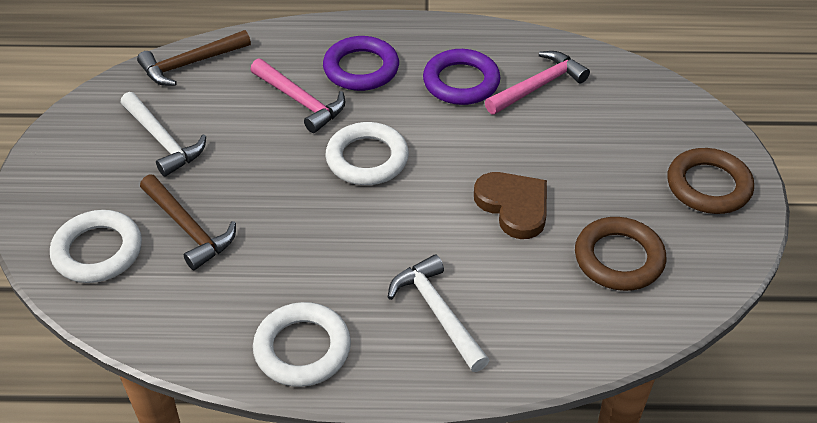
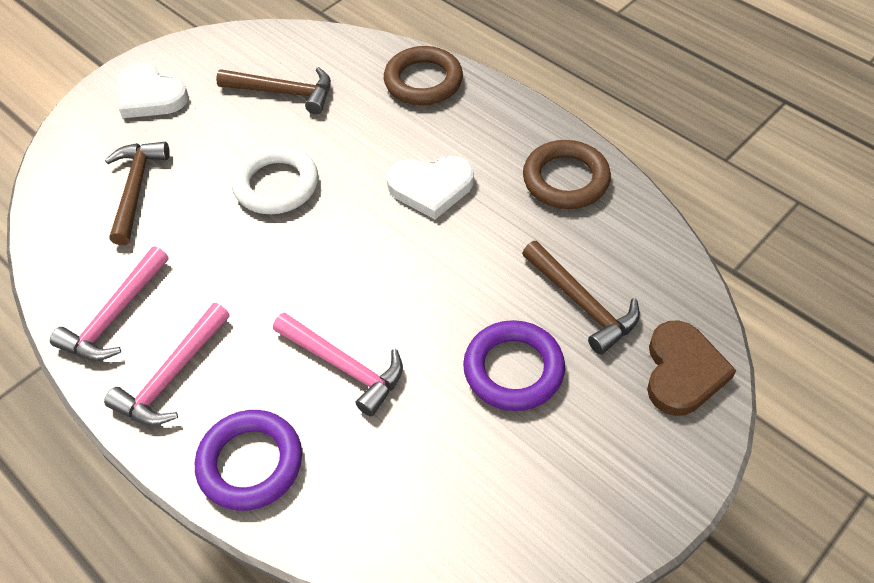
brown hammer: [137,30,251,86] [140,175,236,270] = 2 -> [105,142,170,245] [216,67,331,114] [522,241,640,355] = 3
pink hammer: [250,59,345,133] [485,51,590,114] = 2 -> [50,246,169,360] [104,303,230,426] [273,312,403,416] = 3
white hammer: [121,92,206,177] [388,254,490,372] = 2 -> none = 0
white heart: none = 0 -> [117,62,189,118] [387,156,474,219] = 2
white ring: [50,210,142,283] [253,302,351,387] [325,122,409,185] = 3 -> [232,145,318,214] = 1

